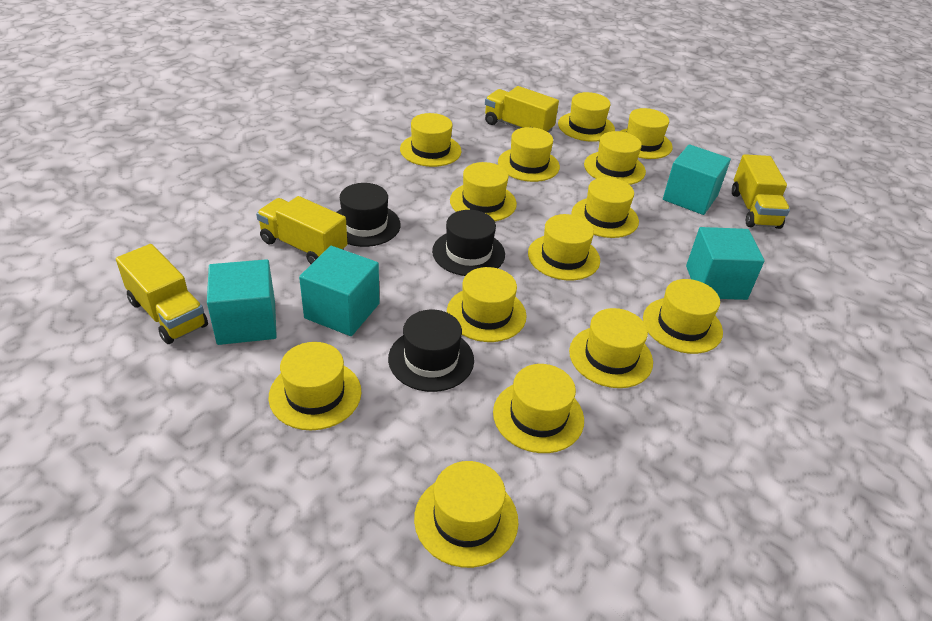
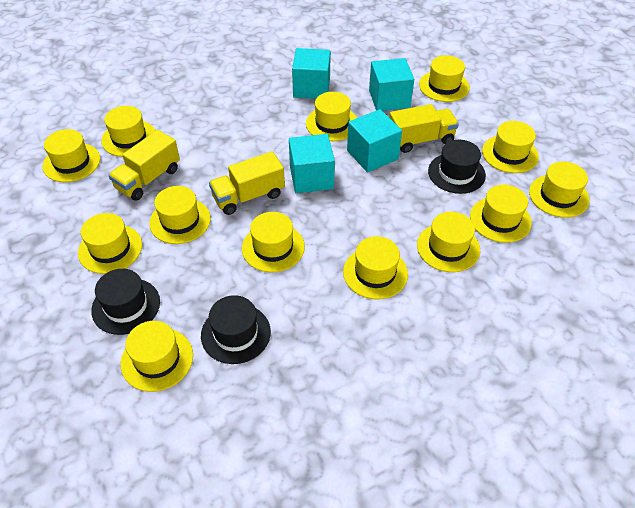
yellow hat: [269,342,361,430] [400,113,461,167] [414,461,518,568] [447,267,527,342] [450,162,517,221] [493,364,584,453] [498,127,560,182] [528,214,600,280] [558,92,615,142] [569,308,653,388] [571,177,639,238] [584,131,646,185] [621,108,673,159] [643,279,723,354] = 14 -> [43,129,100,182] [78,213,142,274] [101,106,156,157] [121,321,193,392] [149,186,211,244] [242,212,305,272] [306,92,357,141] [343,236,408,300] [417,212,480,272] [419,55,470,102] [470,184,532,243] [482,121,539,173] [529,162,590,218] = 13
yellow truck: [116,244,208,344] [256,196,347,264] [485,86,559,133] [732,154,790,229] = 4 -> [108,130,180,201] [209,151,285,215] [389,104,459,153] = 3

